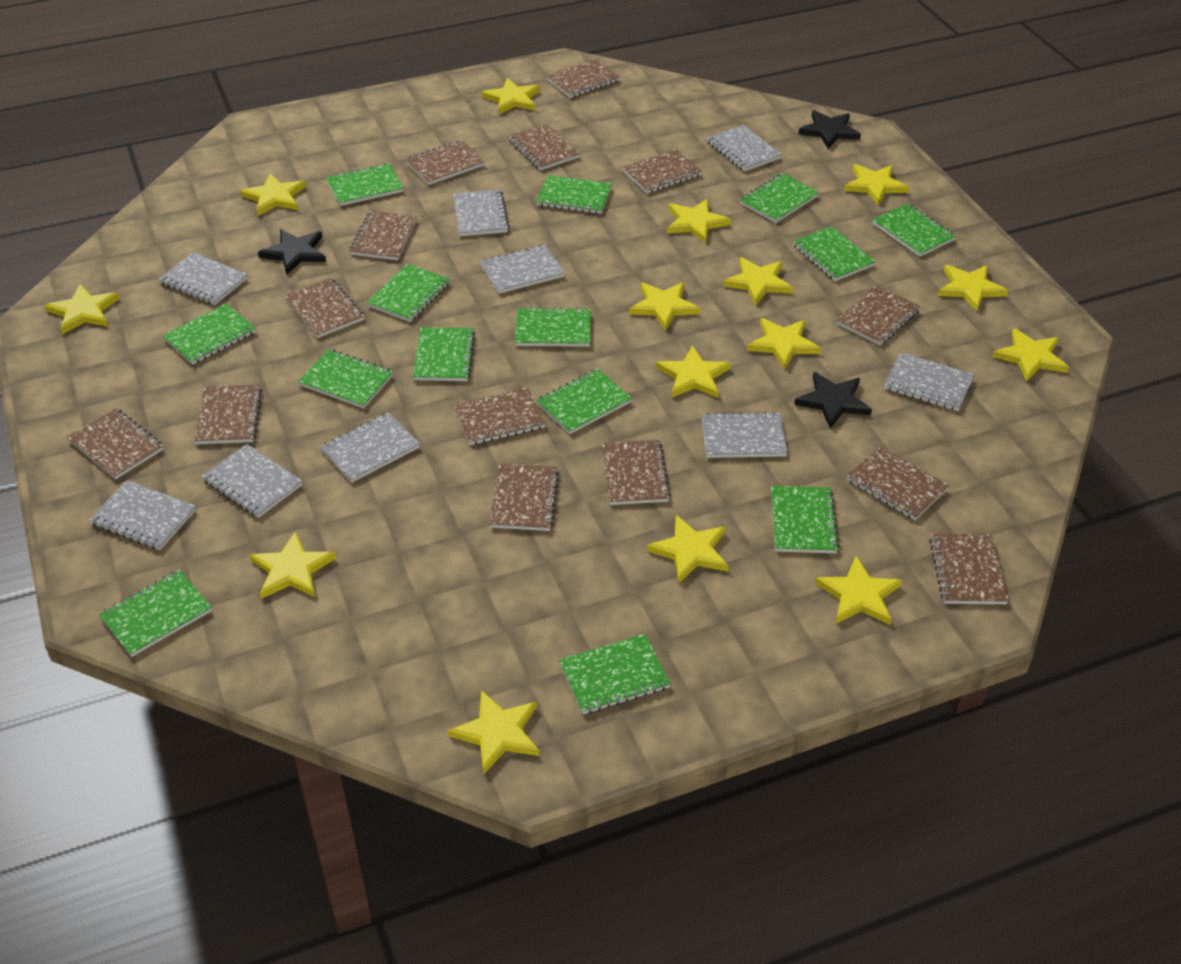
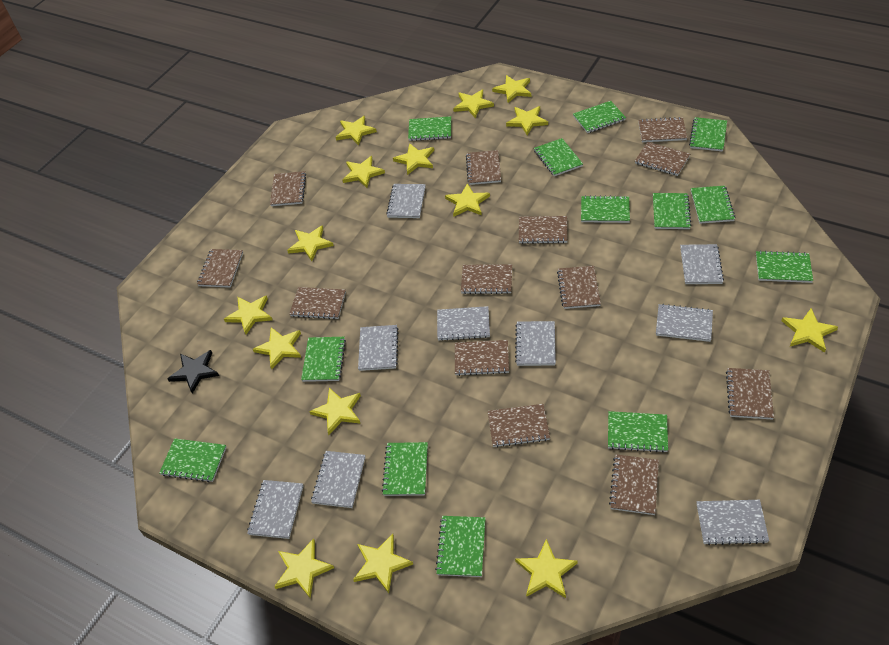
black star: [258,229,326,275] [794,372,872,428] [798,110,861,149] = 3 -> [167,350,219,394] = 1
brown notebook: [67,408,164,479] [194,384,262,444] [284,278,364,338] [350,211,417,260] [406,140,485,185] [453,387,546,445] [489,464,559,531] [508,124,580,170] [546,59,620,98] [602,440,671,505] [622,149,702,194] [836,285,920,346] [847,446,949,520] [929,534,1009,604] = 14 -> [197,249,243,288] [270,171,306,206] [289,287,346,319] [455,340,509,376] [461,264,512,294] [466,150,501,185] [488,404,550,447] [519,216,568,244] [557,266,601,309] [609,454,659,515] [635,142,690,176] [638,117,687,142] [726,368,774,420] = 13
green notebook: [99,570,212,657] [162,304,256,365] [298,349,393,408] [326,163,404,206] [367,264,450,322] [413,327,475,381] [515,307,591,347] [536,175,612,214] [536,369,632,434] [559,634,671,714] [740,173,819,223] [771,486,839,553] [793,226,875,281] [872,203,956,257] = 14 -> [159,438,226,482] [301,337,346,382] [382,442,428,496] [408,116,451,141] [435,516,486,577] [534,138,583,176] [573,101,626,133] [581,195,630,223] [608,411,668,453] [653,193,691,229] [689,117,727,152] [691,186,735,224] [756,251,813,283] = 13

